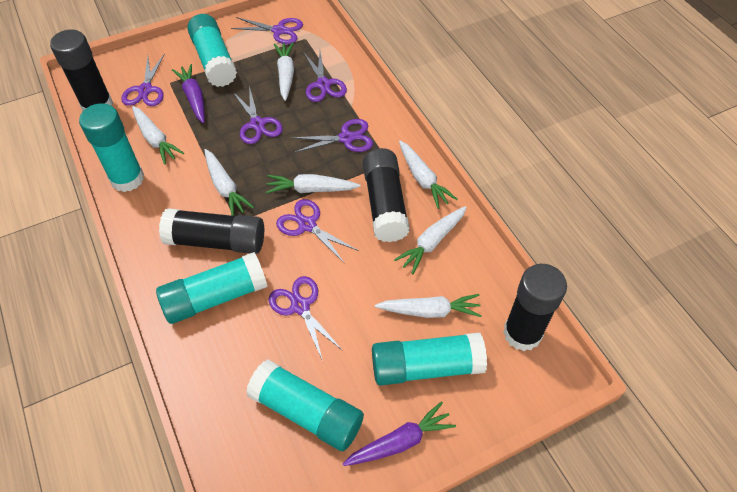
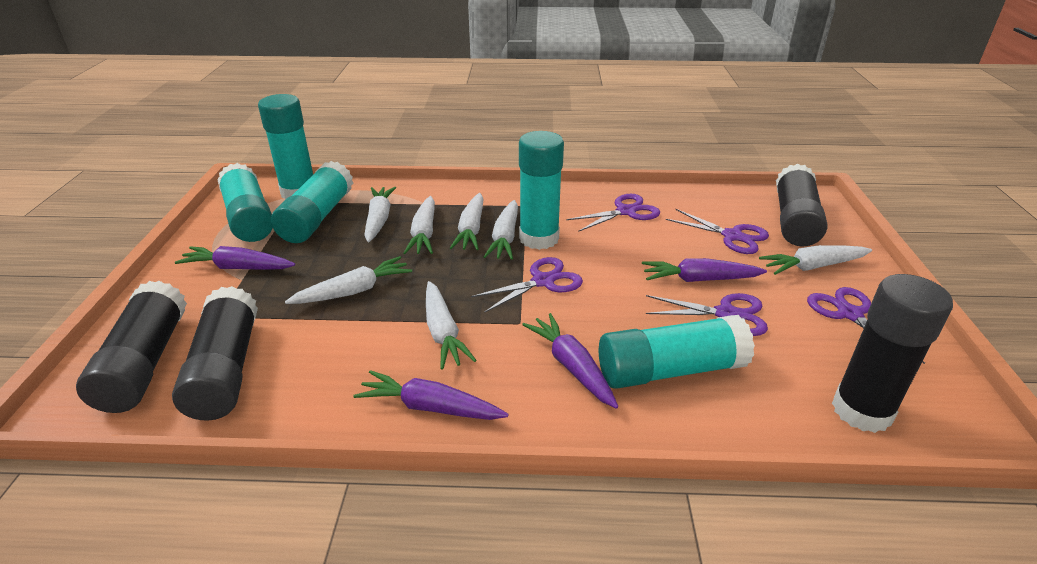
purple carrot: [172,64,205,123] [343,401,456,466] = 2 -> [175,246,295,270] [353,370,508,420] [522,313,618,409] [642,258,767,282] = 4
purple scissors: [121,55,164,106] [231,17,303,44] [233,86,283,144] [268,276,343,361] [276,199,359,264] [291,119,373,153] [304,52,347,102] = 7 -> [471,257,583,312] [566,194,660,232] [646,293,768,336] [666,209,769,254] [807,287,925,364] = 5

